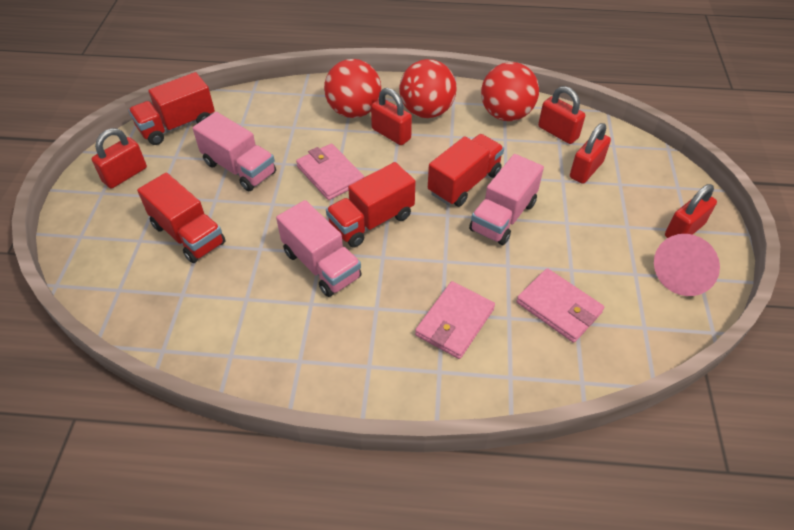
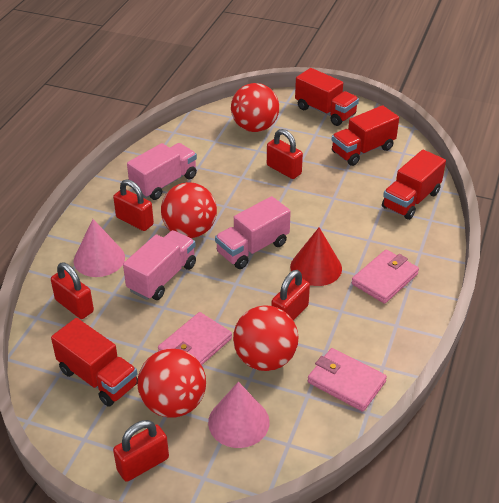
pink cone: [654,234,720,296] = 1 -> [74,219,125,277] [208,382,269,448] = 2
red ball: [324,59,381,118] [399,59,457,118] [481,62,539,121] = 3 -> [137,349,206,418] [161,182,217,238] [231,83,279,132] [233,305,298,371] = 4
red cone: none = 0 -> [290,228,342,286] = 1

